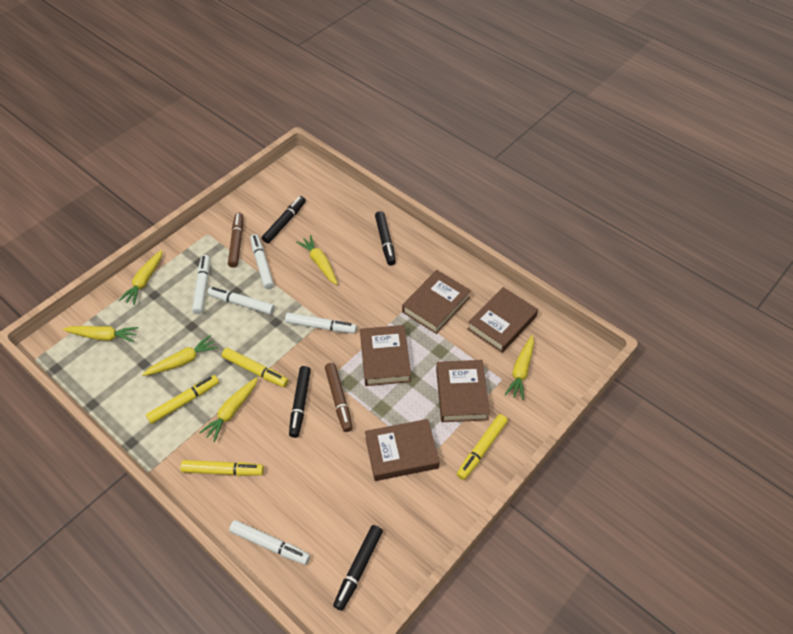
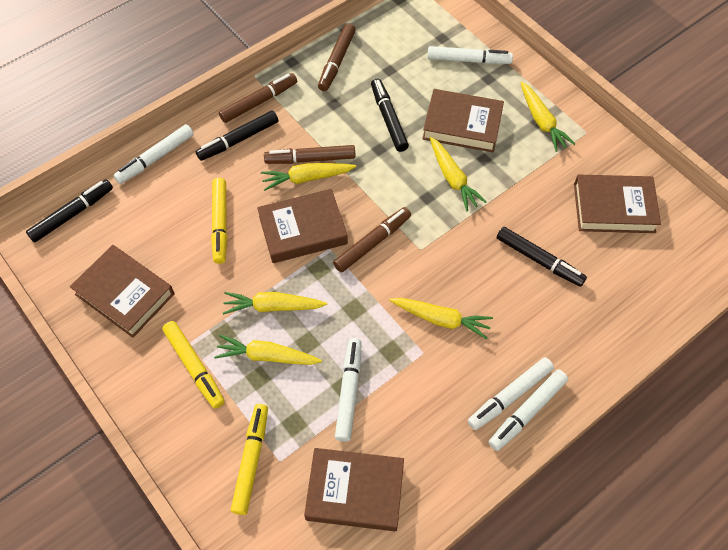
brown marker: [228,212,243,268] [325,363,353,432] = 2 -> [219,73,297,123] [264,145,355,164] [318,23,356,91] [333,207,411,272] = 4
yellow marker: [146,375,219,424] [180,460,264,476] [222,348,289,387] [457,414,508,480] = 4 -> [162,321,225,409] [211,178,227,264] [231,404,268,515] = 3

